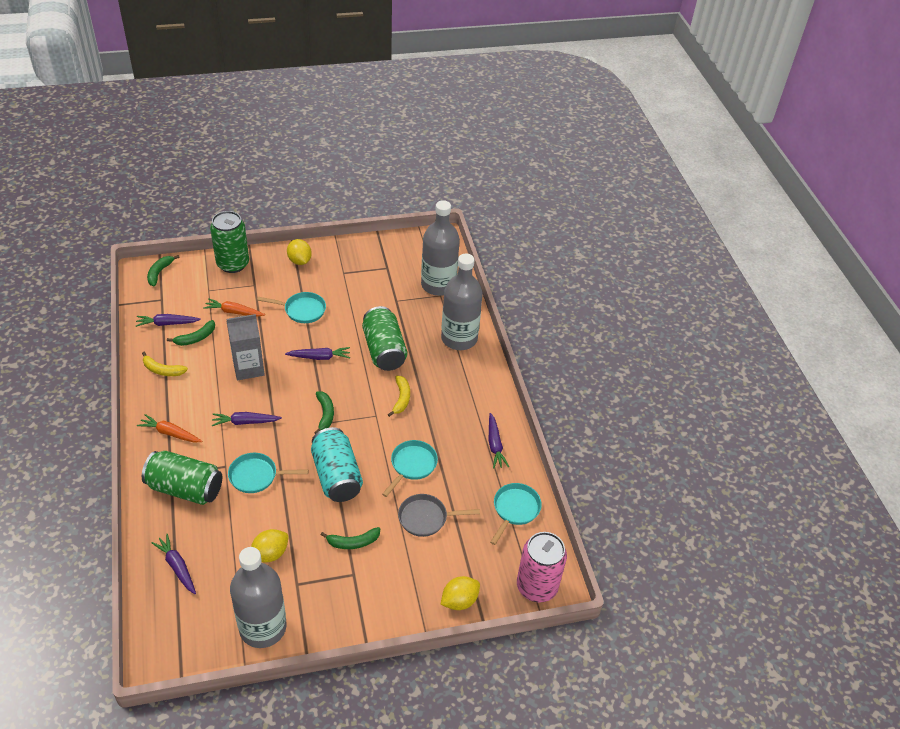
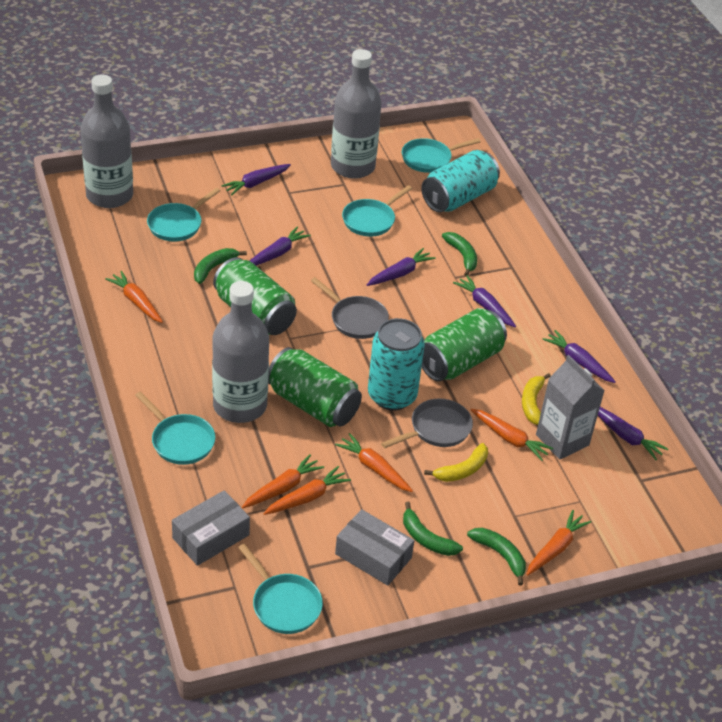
grey box: none = 0 -> [172,490,250,566] [335,509,414,586] = 2
grey pan: [398,494,480,537] = 1 -> [311,277,389,339] [381,398,473,448] = 2
orange carrot: [137,414,202,443] [203,298,265,317] = 2 -> [105,271,163,323] [242,454,324,508] [263,466,351,515] [335,433,413,492] [471,409,553,461] [526,510,592,576] = 6
pink can: [517,532,567,603] = 1 -> none = 0
purple carrot: [136,314,201,327] [151,534,196,594] [212,412,282,426] [285,347,350,360] [489,413,509,469] = 5 -> [221,164,291,196] [250,227,311,266] [367,248,436,286] [453,275,516,328] [542,330,616,383] [598,407,668,460] = 6
turquoise can: [311,427,363,502] = 1 -> [368,318,425,410] [421,150,500,213] = 2
turquoise pan: [228,453,308,493] [257,292,326,323] [382,440,438,497] [490,483,542,545] = 4 -> [135,391,216,465] [147,188,220,241] [238,544,323,634] [342,185,412,237] [402,138,481,173] = 5
yellow lemon: [251,529,289,563] [287,239,312,265] [440,576,480,610] = 3 -> none = 0

